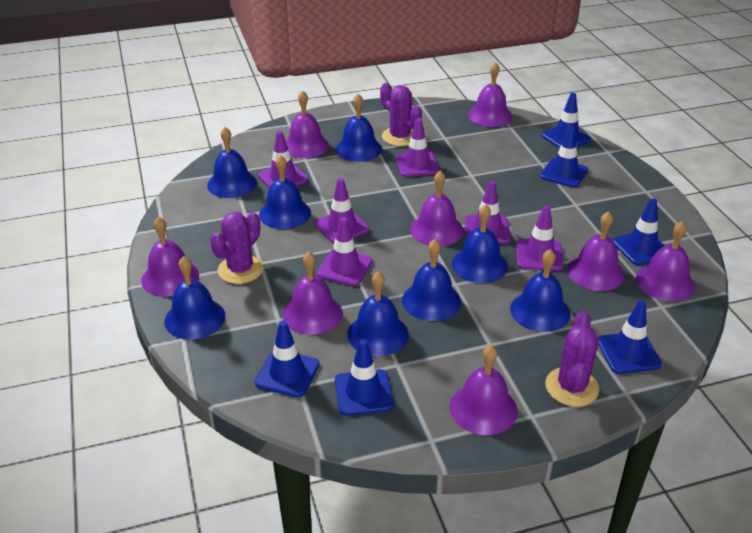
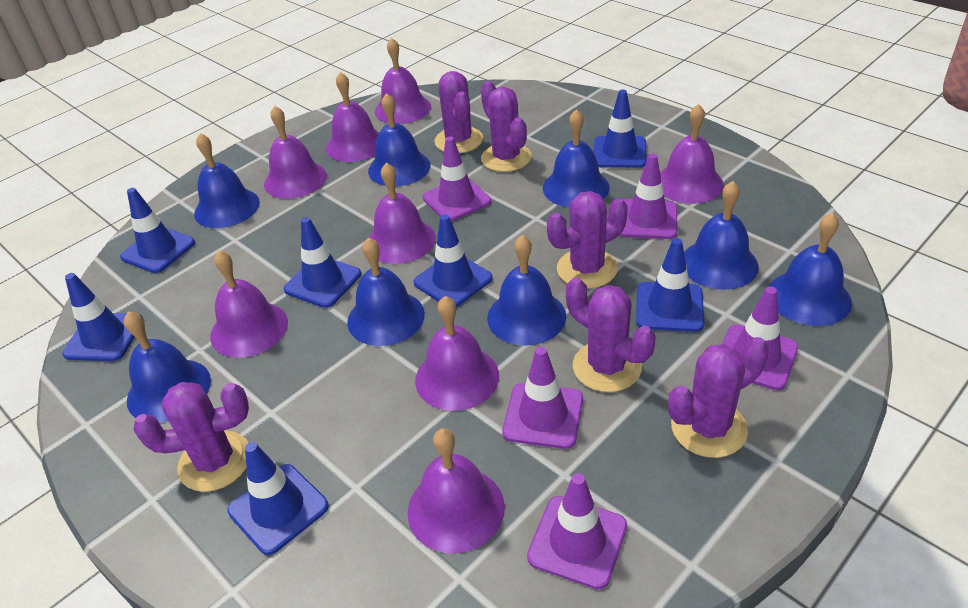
blue traffic cone: [255,321,320,397] [335,339,394,416] [540,127,589,188] [542,93,591,148] [598,300,662,374] [613,198,665,265] = 6 -> [62,273,144,361] [120,188,195,273] [227,442,329,555] [284,217,361,308] [413,214,492,307] [594,90,647,168] [636,238,704,332] = 7
purple cactus: [210,212,263,284] [380,83,422,146] [545,311,599,407] = 3 -> [134,382,249,492] [434,71,483,154] [481,81,532,172] [547,191,628,289] [566,277,655,392] [668,337,769,458] = 6
purple traffic cone: [258,131,309,188] [315,178,369,243] [317,217,373,286] [396,118,439,177] [465,181,511,244] [516,205,564,271] = 6 -> [423,136,491,221] [502,347,583,449] [527,473,627,589] [620,154,677,239] [722,287,798,390] = 5

